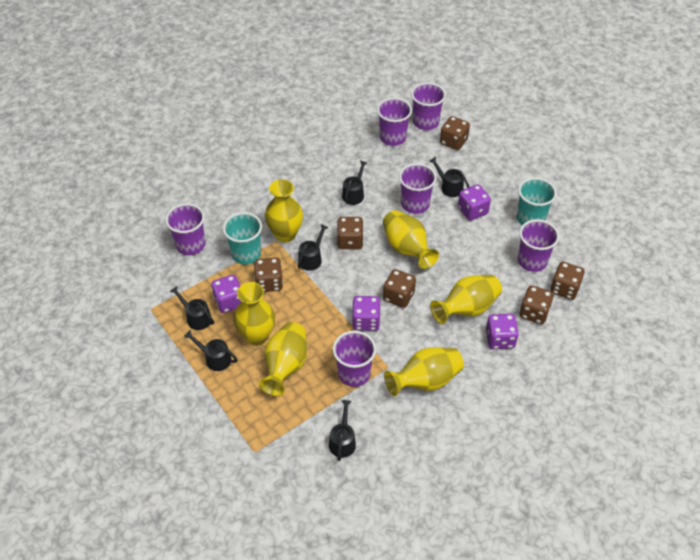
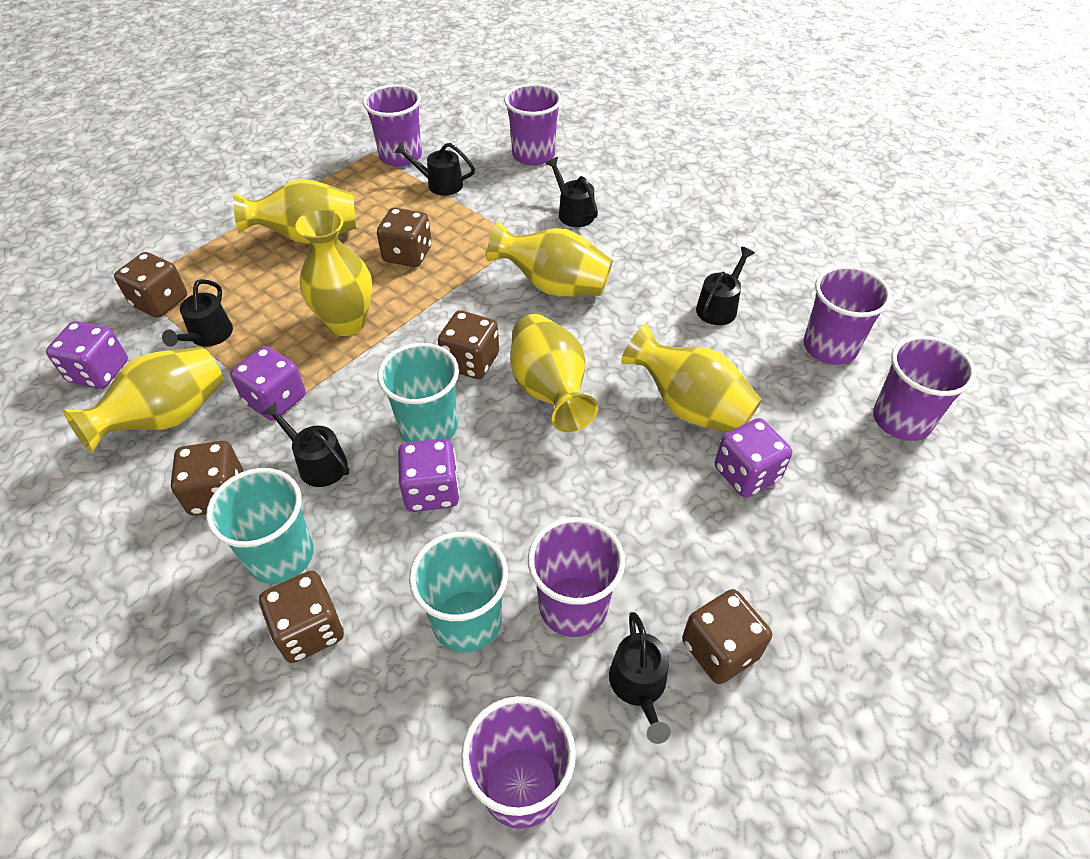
turquoise cup: [223,212,262,264] [517,177,557,225] = 2 -> [206,468,313,584] [377,343,459,443] [409,532,508,652] = 3

